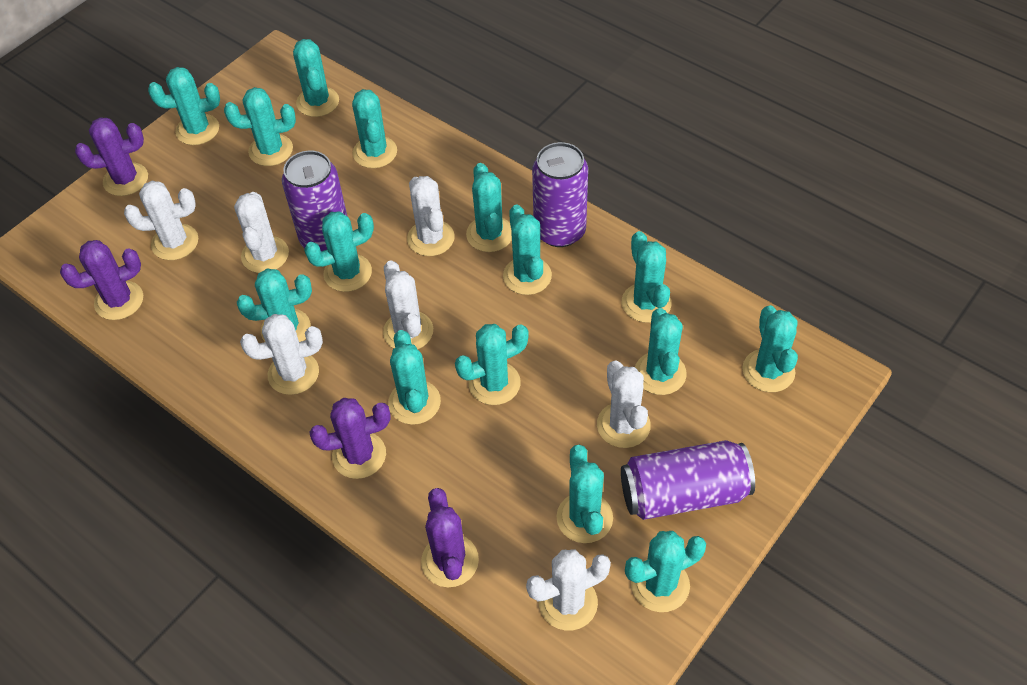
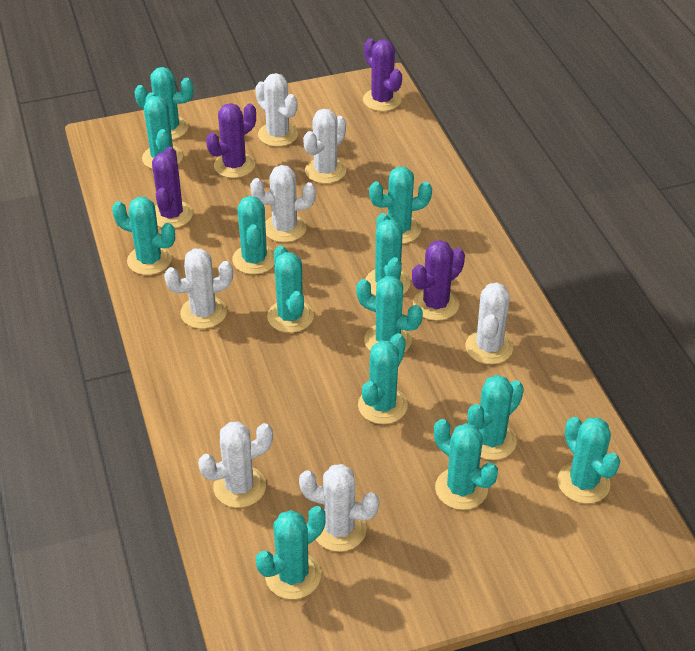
purple can: [282,151,348,251] [532,142,588,247] [621,440,755,520] = 3 -> none = 0
turquoise cactus: [148,67,220,145] [224,87,296,166] [237,269,312,342] [293,39,339,117] [304,211,374,292] [352,89,397,168] [388,330,441,425] [455,324,529,405] [466,163,512,252] [503,204,552,295] [557,445,613,543] [622,231,672,323] [625,531,706,612] [635,308,687,395] [742,305,798,392] = 15 -> [112,197,175,275] [134,67,193,140] [142,92,183,169] [232,196,275,274] [256,506,326,599] [267,245,314,333] [356,276,423,353] [358,333,408,424] [366,213,410,296] [369,166,432,244] [434,419,498,510] [468,375,524,460] [557,417,620,504] = 13

